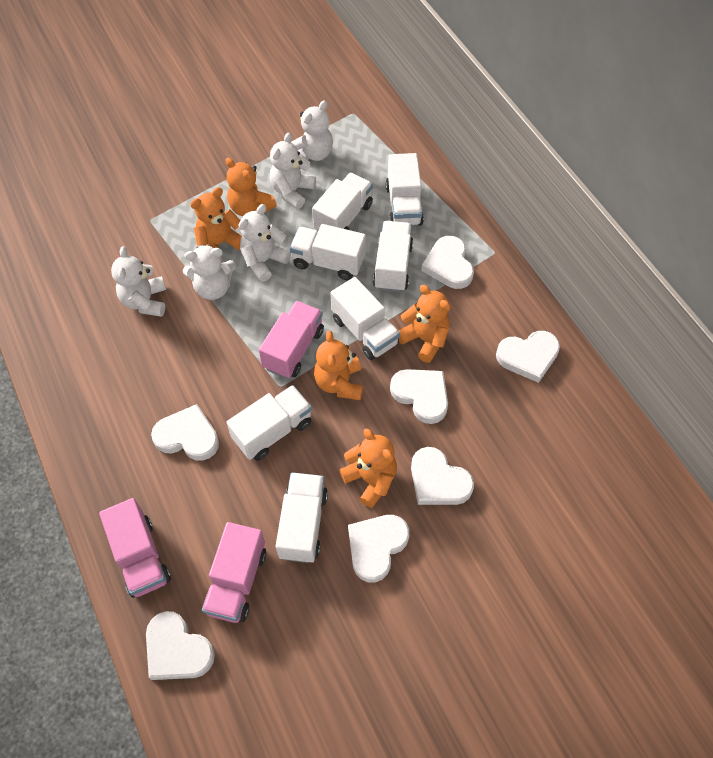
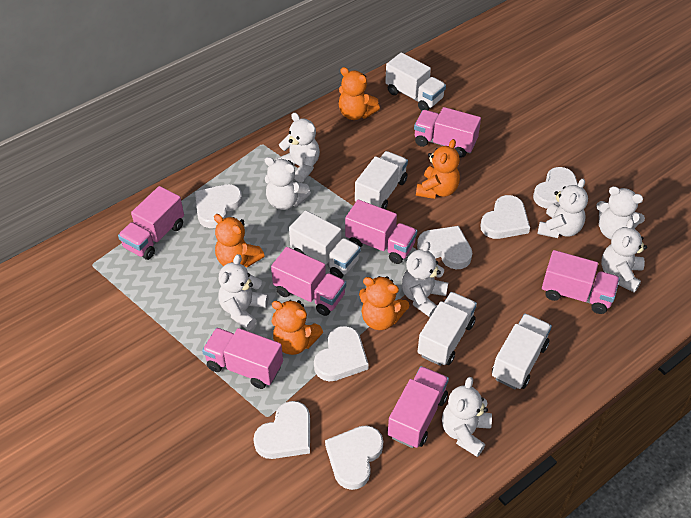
pink truck: [99,498,171,598] [202,522,266,623] [259,300,324,379] = 3 -> [118,186,184,260] [202,328,283,389] [271,247,346,316] [345,200,417,264] [388,366,449,448] [414,107,481,158] [542,250,620,314] = 7
white teddy bear: [111,246,166,317] [183,244,236,300] [239,204,291,282] [270,133,316,209] [291,100,333,161] = 5 -> [218,254,268,330] [265,157,311,210] [276,113,320,183] [402,242,448,317] [442,377,492,457] [537,179,588,238] [596,186,645,239] [601,219,647,293] = 8
white truck: [226,385,312,461] [276,472,328,563] [290,224,366,280] [312,173,373,231] [331,277,400,360] [373,221,413,292] [385,153,424,226] = 7 -> [289,210,361,278] [355,151,408,209] [385,52,446,111] [418,292,477,366] [492,314,552,390] = 5

